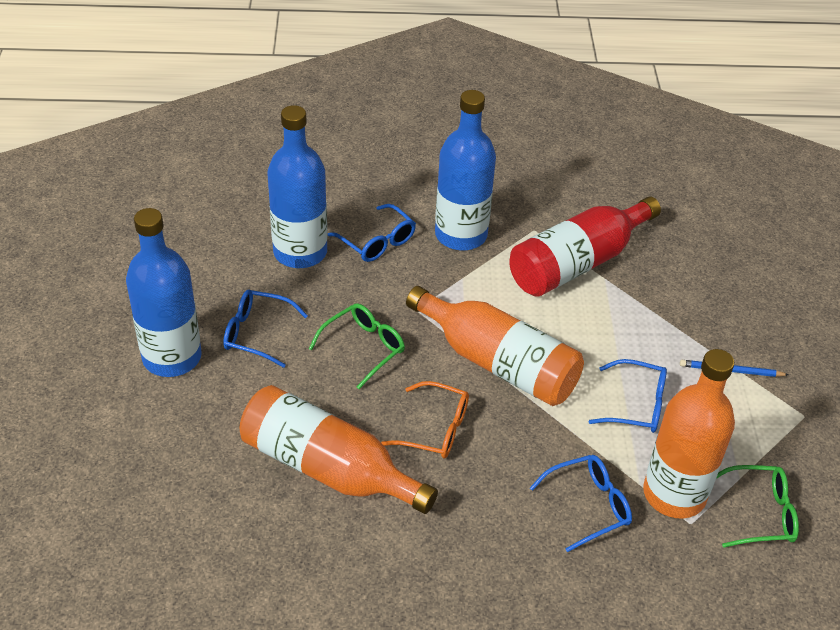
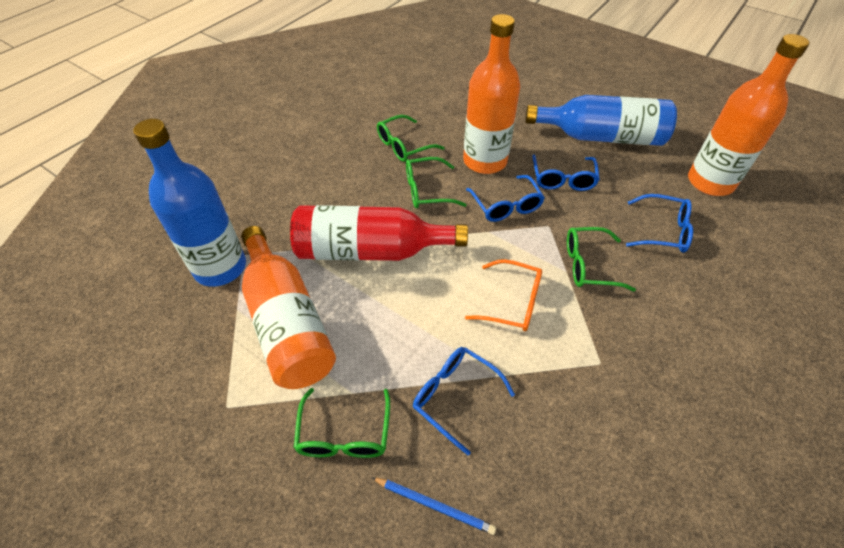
blue bottle: [126,208,202,377] [267,105,327,268] [435,90,496,251] = 3 -> [133,119,246,287] [525,95,677,146] = 2
green glasses: [309,303,405,389] [716,465,799,548] = 2 -> [294,388,390,458] [377,115,445,162] [406,157,467,208] [567,227,636,292] = 4

